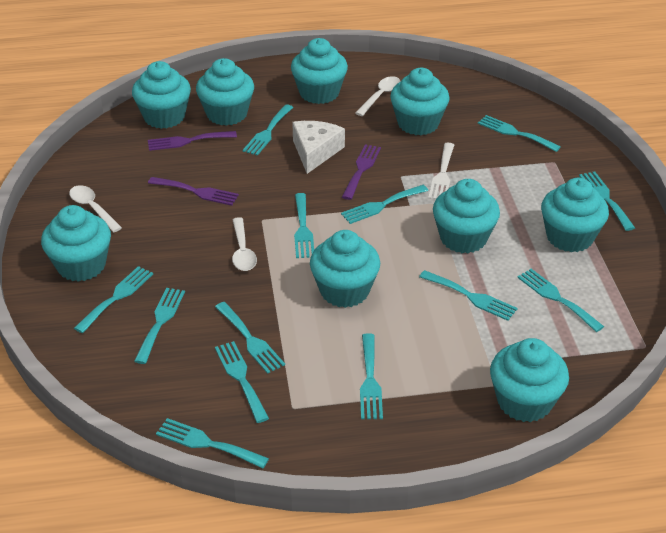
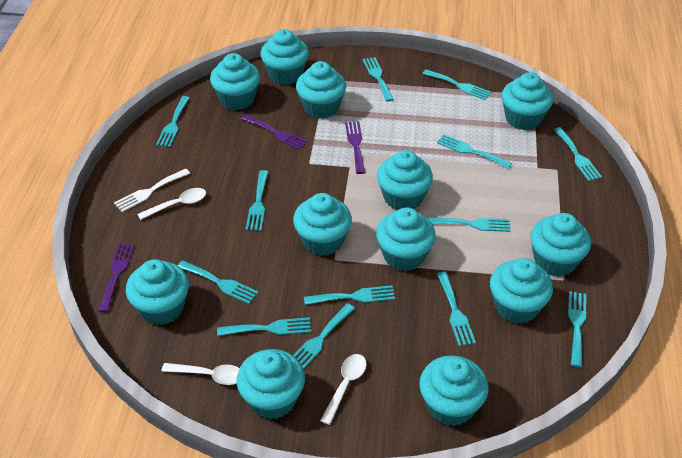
turquoise cupcake: [41,205,111,282] [132,61,191,129] [196,58,254,126] [291,38,348,104] [310,230,380,308] [390,68,450,135] [433,179,500,253] [490,338,569,422] [541,178,609,252] = 9 -> [126,259,189,325] [210,53,260,110] [237,349,305,420] [260,29,309,85] [293,193,352,256] [296,61,346,119] [376,208,436,271] [377,150,433,210] [419,355,488,426] [490,258,553,324] [502,72,553,130] [530,213,591,277] = 12
white cheese: [292,121,345,174] = 1 -> none = 0

